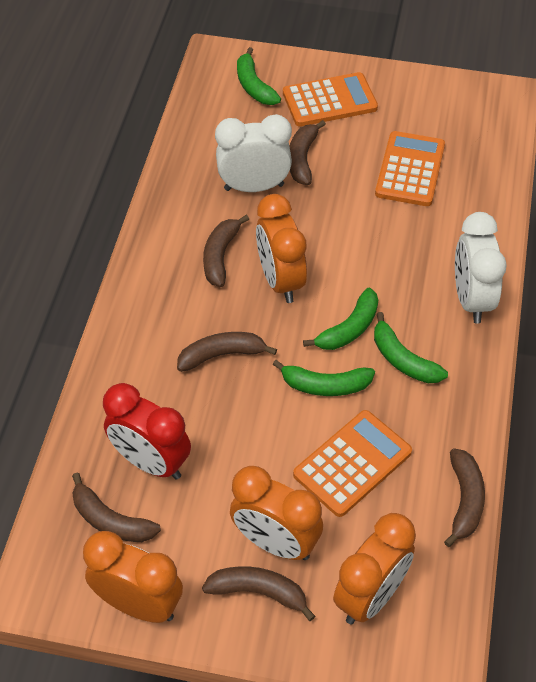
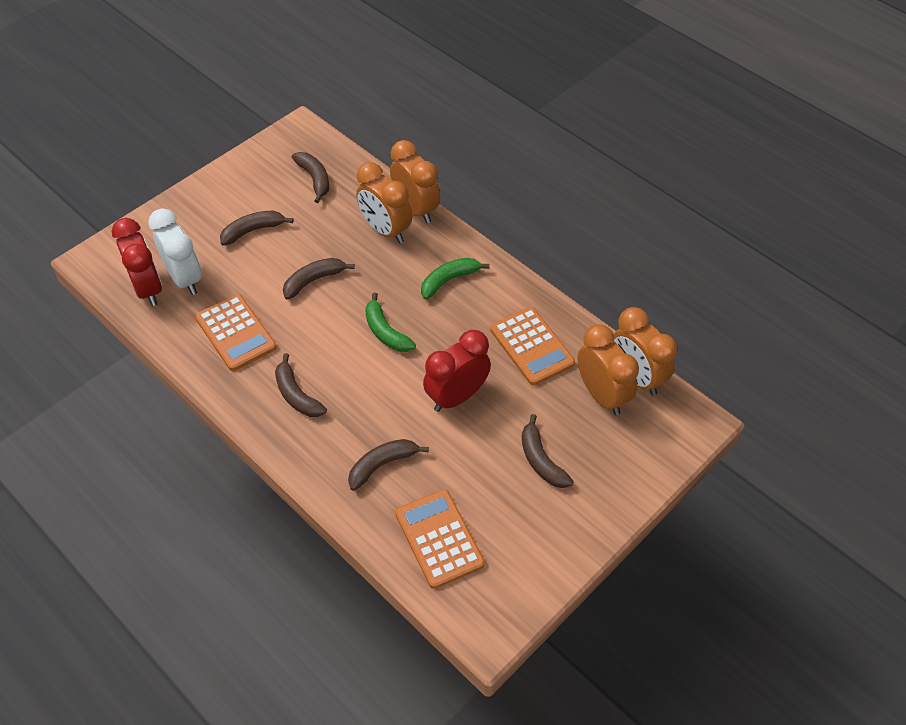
green banana: [237,47,281,105] [272,360,375,396] [303,288,378,350] [374,312,448,383] = 4 -> [365,293,416,352] [421,258,490,299] = 2
red clock: [103,383,191,480] = 1 -> [111,218,162,306] [423,330,491,412] = 2
white clock: [215,114,292,192] [455,212,507,324] = 2 -> [149,208,202,295] = 1

